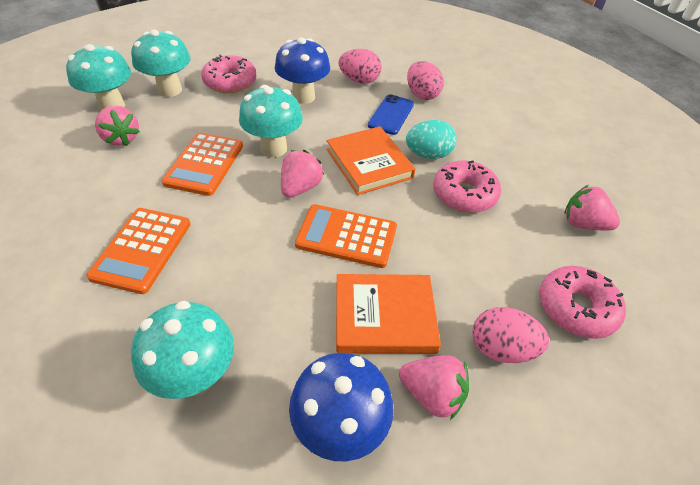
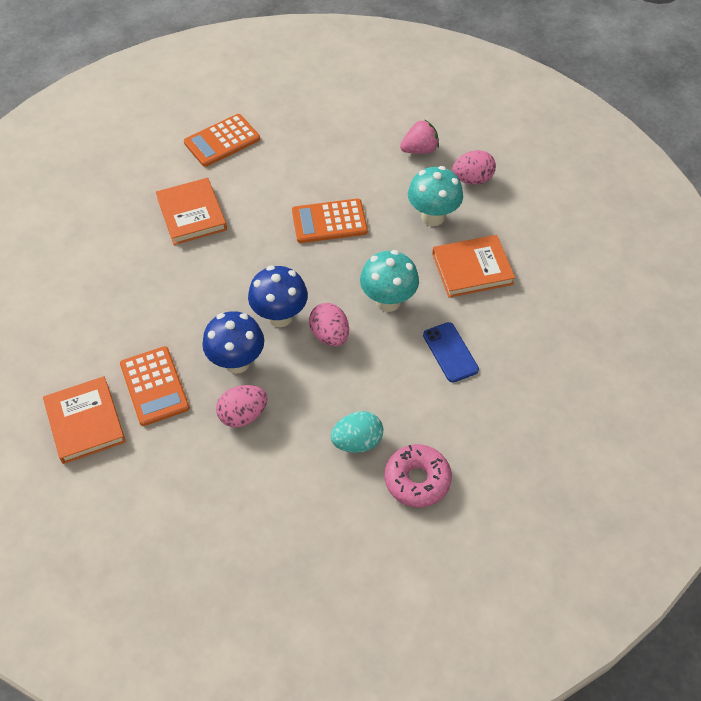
orange book: [327,126,415,195] [336,274,441,354] = 2 -> [43,376,126,464] [156,178,227,245] [432,235,515,298] = 3
pink donut: [201,54,257,93] [433,160,501,213] [539,266,626,339] = 3 -> [385,444,452,508] = 1
pink strawberry: [95,105,140,146] [281,150,324,198] [399,355,469,420] [564,185,620,231] = 4 -> [400,119,439,154] = 1
turquoise mushroom: [66,44,131,111] [131,30,191,97] [131,301,234,399] [239,85,303,157] = 4 -> [360,250,419,312] [408,166,463,226] = 2

